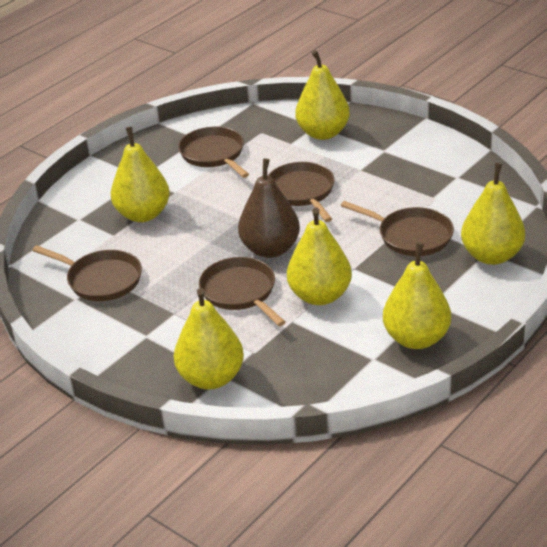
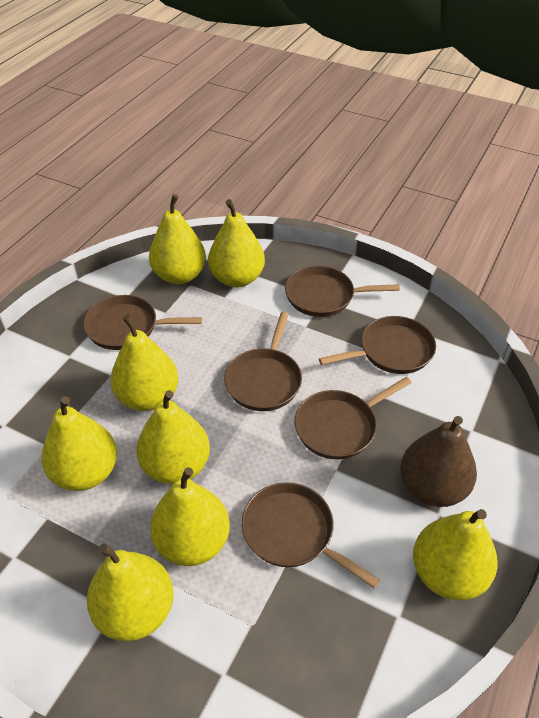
brown pan: [32,245,142,301] [178,127,249,178] [199,257,286,326] [268,162,335,222] [341,201,454,256] = 5 -> [83,295,202,350] [224,312,302,411] [242,482,380,588] [285,266,400,317] [295,377,411,459] [319,316,436,374] = 6
yellow pear: [111,127,170,222] [174,288,244,389] [287,207,352,305] [295,50,350,140] [383,242,451,349] [461,163,525,265] = 6 -> [41,396,117,491] [87,543,174,641] [110,315,178,411] [136,390,210,484] [149,194,206,284] [150,467,230,566] [208,199,265,287] [413,509,497,600] = 8

